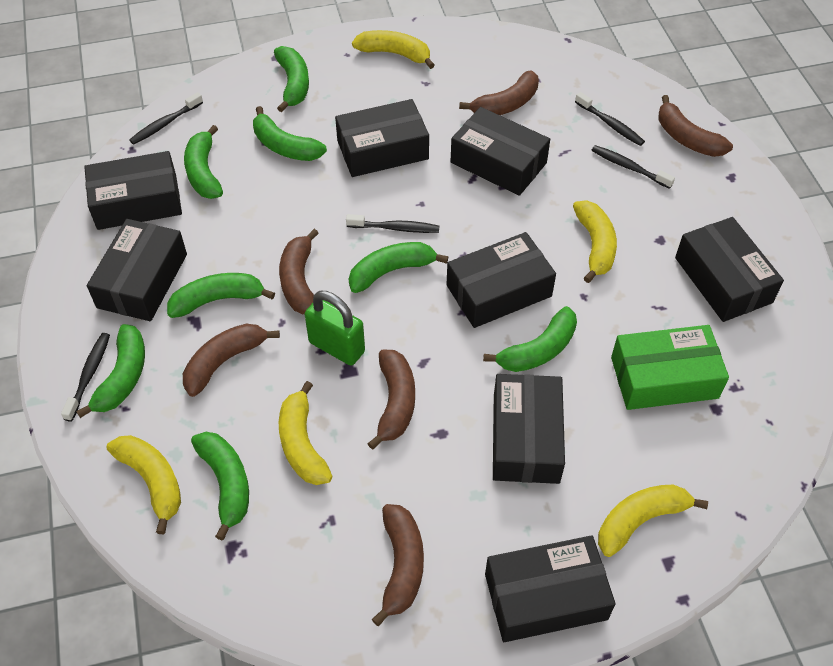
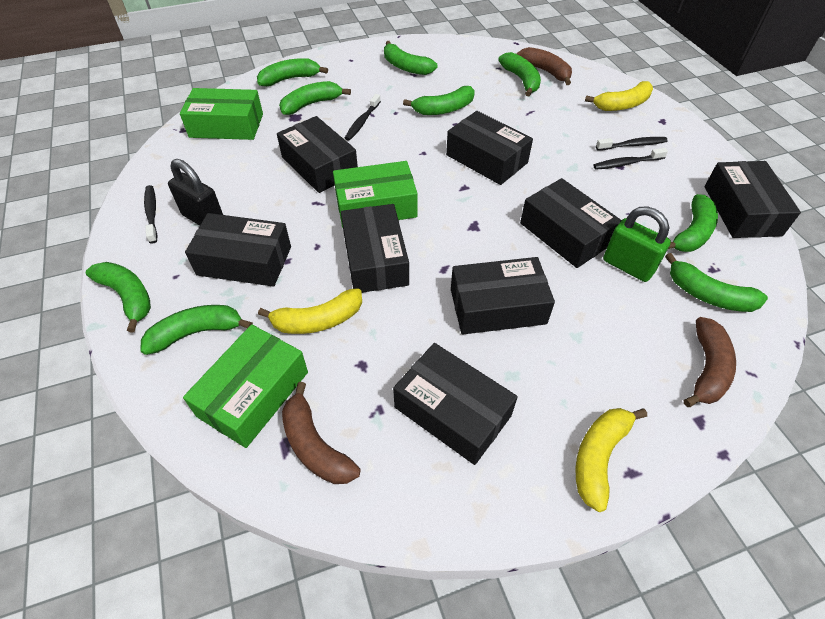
black padlock: none = 0 -> [168,159,223,226] = 1
black toothbrush: [61,333,110,422] [129,92,203,145] [346,214,439,233] [575,92,645,146] [591,145,675,189] = 5 -> [144,185,158,243] [345,94,381,141] [593,148,668,170] [596,137,668,151] = 4
brown banana: [183,323,280,397] [279,229,319,314] [367,349,415,450] [372,504,424,626] [459,71,539,115] [658,95,733,157] = 6 -> [282,382,360,484] [516,47,572,85] [684,317,736,407] = 3
green banana: [76,324,145,418] [167,273,275,318] [184,125,223,199] [191,432,249,541] [253,106,327,161] [274,46,309,112] [349,242,448,293] [483,306,577,372] = 8 -> [86,262,151,333] [140,305,253,355] [257,58,328,86] [279,81,351,115] [384,41,437,75] [403,86,475,115] [498,52,541,96] [665,253,768,312] [668,194,718,252] = 9
green box: [611,325,729,410] = 1 -> [180,88,263,140] [183,324,308,448] [333,161,418,228] = 3
yellow banana: [107,435,181,534] [279,381,332,485] [352,30,435,69] [573,201,617,283] [598,485,708,557] = 5 -> [258,288,362,334] [575,408,647,512] [585,81,653,111] = 3

